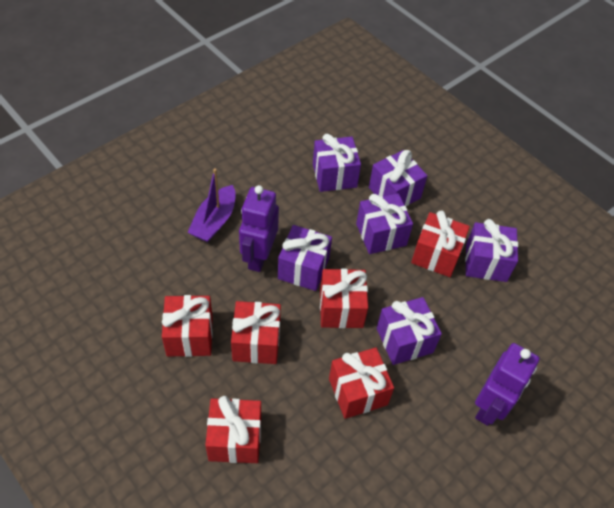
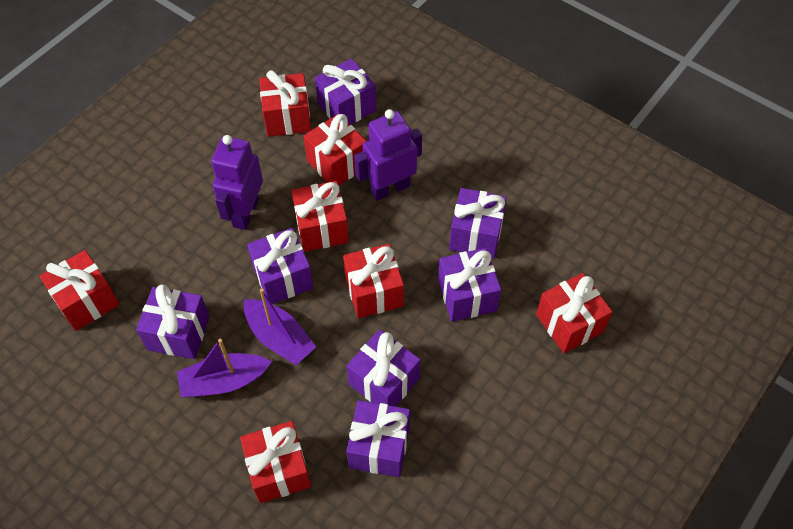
purple boat: [187,168,236,242] = 1 -> [177,339,271,397] [244,288,316,365] = 2
purple gift: [278,225,332,291] [313,134,361,192] [356,193,413,254] [369,150,427,206] [377,297,442,365] [465,219,518,282] = 6 -> [136,285,210,359] [247,228,314,304] [315,58,376,125] [346,400,410,477] [347,330,421,407] [438,248,501,322] [449,188,507,259] = 7
red gift: [162,295,213,357] [205,396,261,463] [231,301,281,364] [320,269,368,328] [329,347,394,419] [411,211,470,277] = 6 -> [40,250,120,331] [240,421,311,503] [259,70,311,137] [291,181,349,252] [303,114,366,186] [343,244,404,318] [536,273,613,353] = 7

